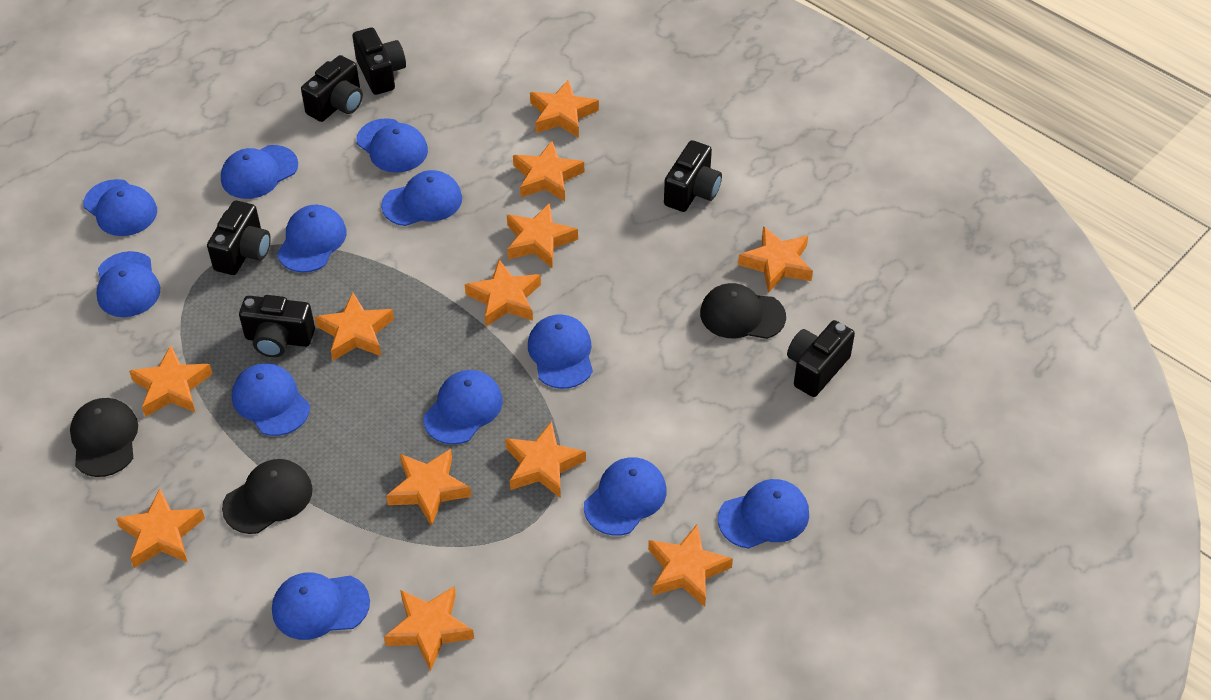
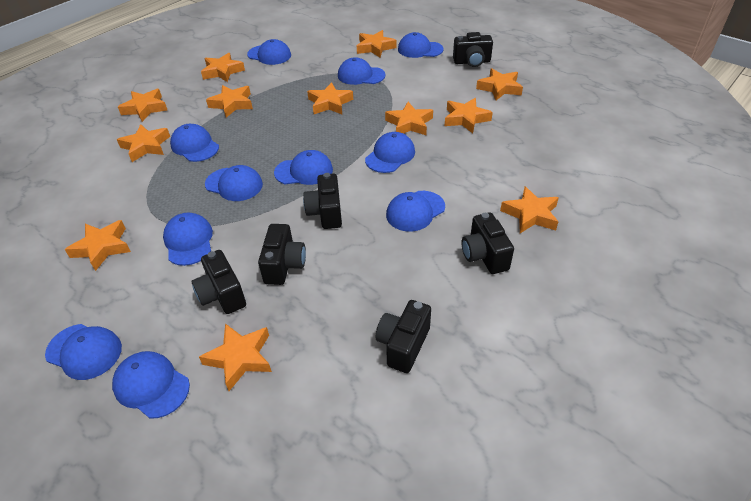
black cap: [70,398,138,477] [222,459,312,534] [700,283,786,339] = 3 -> none = 0
blue cap: [83,179,157,236] [96,251,160,317] [221,145,298,199] [232,363,310,436] [272,572,370,640] [277,205,347,273] [356,118,428,173] [381,170,462,226] [423,370,503,445] [528,314,593,389] [584,457,667,536] [718,479,809,549] = 12 -> [45,324,122,380] [112,351,190,419] [163,213,213,266] [170,124,219,162] [205,165,263,201] [247,39,291,65] [274,150,333,185] [338,57,385,85] [365,132,415,173] [386,191,445,232] [398,32,444,58] = 11

